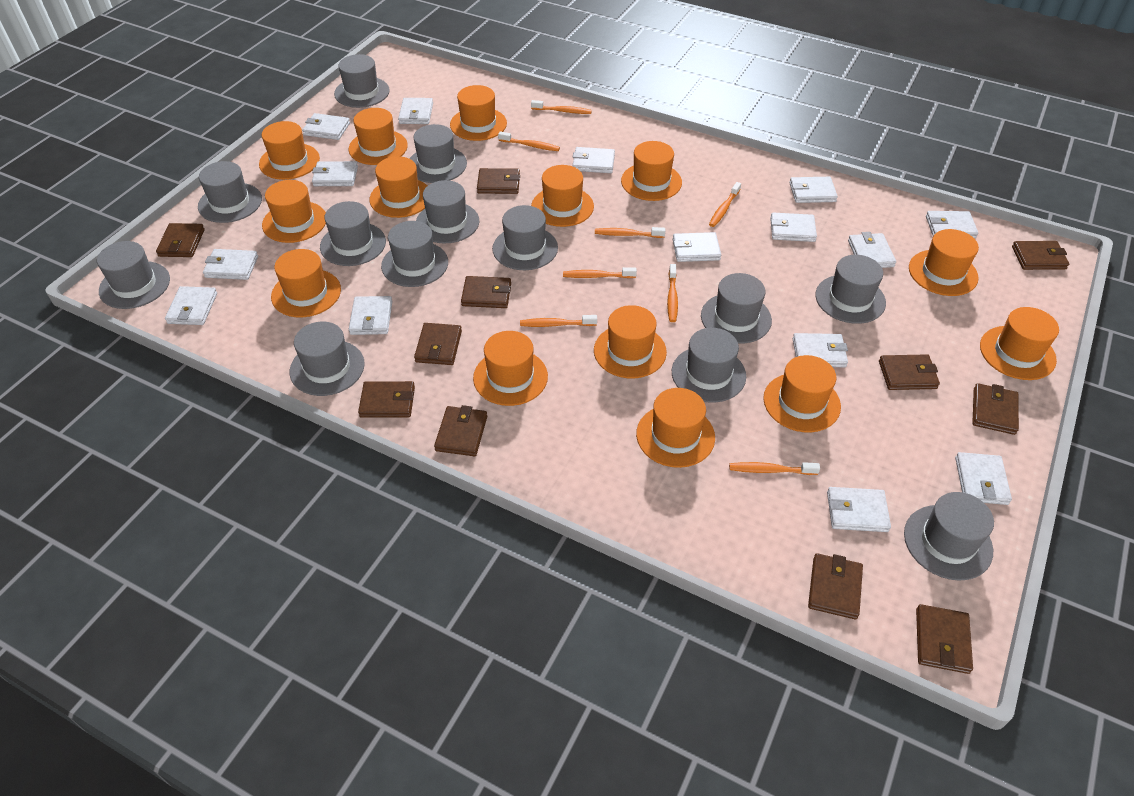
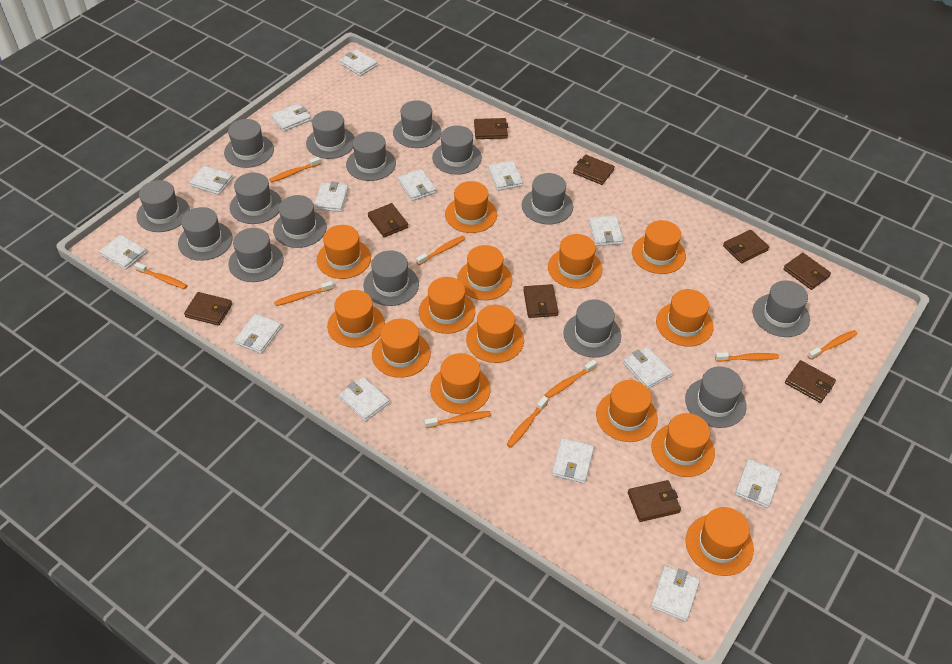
brown wallet: [156,223,205,257] [358,381,415,418] [414,323,462,365] [434,405,487,456] [461,276,511,308] [477,168,520,194] [808,553,863,619] [879,354,940,390] [916,604,973,674] [972,383,1019,435] [1012,241,1069,270] = 11 -> [184,292,232,326] [368,203,408,237] [474,118,508,139] [523,284,558,318] [573,155,615,185] [628,480,681,522] [723,230,769,263] [783,253,831,290] [785,360,836,403] = 9
grey hat: [97,241,170,309] [198,161,262,223] [290,322,365,396] [320,201,386,266] [334,54,390,108] [381,221,448,287] [410,124,467,183] [416,180,479,244] [492,205,558,270] [672,328,746,403] [701,273,772,344] [815,255,886,324] [904,492,994,581] = 13 -> [136,180,190,232] [178,207,232,261] [224,119,274,168] [228,228,284,282] [230,172,282,224] [273,195,327,248] [306,111,355,159] [346,132,396,181] [364,250,419,306] [393,100,441,148] [432,125,482,175] [522,173,573,224] [563,299,621,358] [685,367,747,428] [753,280,810,337] = 15
orange toothbrush: [498,131,560,151] [520,315,597,327] [531,100,592,114] [563,267,637,278] [595,227,665,238] [667,264,678,322] [709,182,741,227] [729,462,820,475] = 8 -> [134,262,188,289] [269,157,321,183] [274,281,334,306] [416,236,465,265] [424,411,491,428] [506,396,548,448] [545,360,597,399] [715,352,779,362] [808,330,857,360] = 9
white wallet: [165,286,217,325] [203,249,258,280] [302,113,350,140] [312,161,358,186] [349,296,392,335] [398,98,433,124] [572,147,615,173] [673,232,721,262] [770,213,817,242] [789,177,838,203] [793,333,848,367] [827,487,891,532] [848,232,896,268] [926,211,978,238] [955,452,1012,505] = 15 -> [99,235,147,270] [189,166,233,195] [235,314,282,354] [271,103,311,132] [314,182,349,212] [339,377,390,422] [340,50,378,76] [398,169,436,201] [488,161,523,191] [552,438,594,484] [589,216,623,246] [623,347,672,389] [651,566,700,622] [735,459,781,508] = 14

